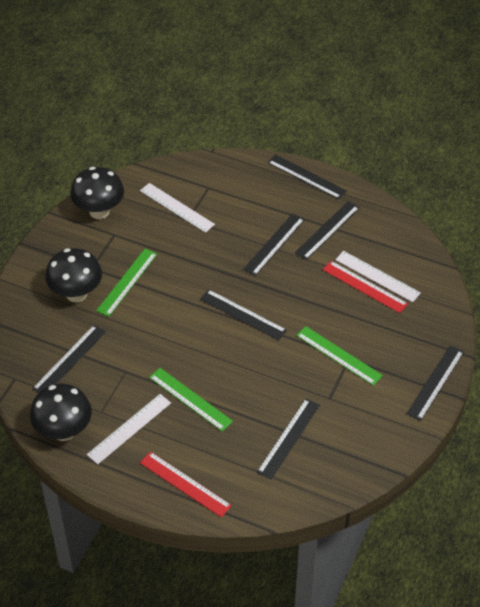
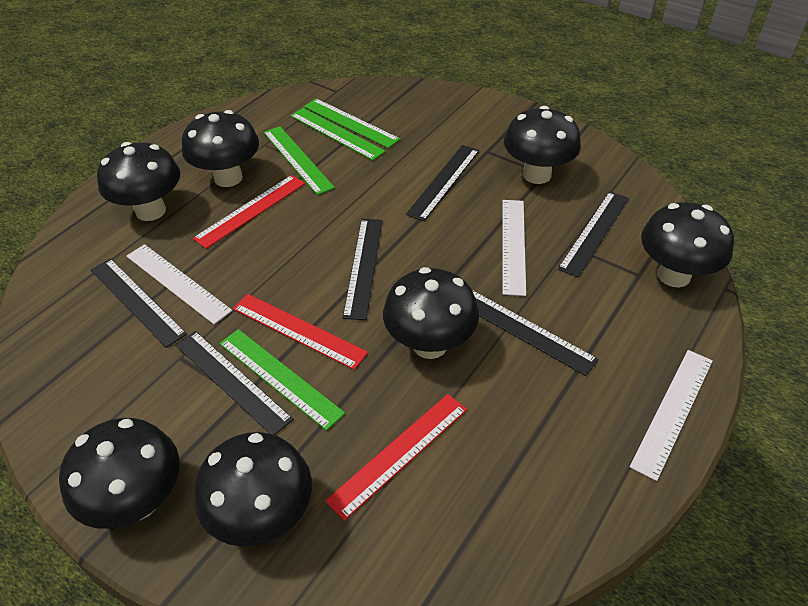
black mushroom: [30,384,92,441] [45,248,102,302] [70,167,124,219] = 3 -> [59,418,179,529] [97,142,180,221] [182,110,259,187] [194,432,312,547] [383,267,479,359] [504,106,581,184] [641,202,734,287] = 7
black ruler: [32,325,106,393] [200,289,287,340] [243,213,305,276] [257,399,320,479] [267,154,347,199] [295,201,360,260] [407,345,464,421] = 7 -> [90,258,187,348] [175,331,293,435] [343,219,383,320] [406,145,479,221] [472,290,599,376] [558,191,629,278] = 6
green ruler: [96,249,157,317] [149,368,233,431] [296,326,383,386] = 3 -> [219,329,345,431] [263,126,335,195] [290,108,386,161] [304,99,400,148] = 4
red ruler: [140,452,232,518] [323,261,408,313] = 2 -> [193,175,305,249] [233,294,368,370] [325,394,467,521] = 3

